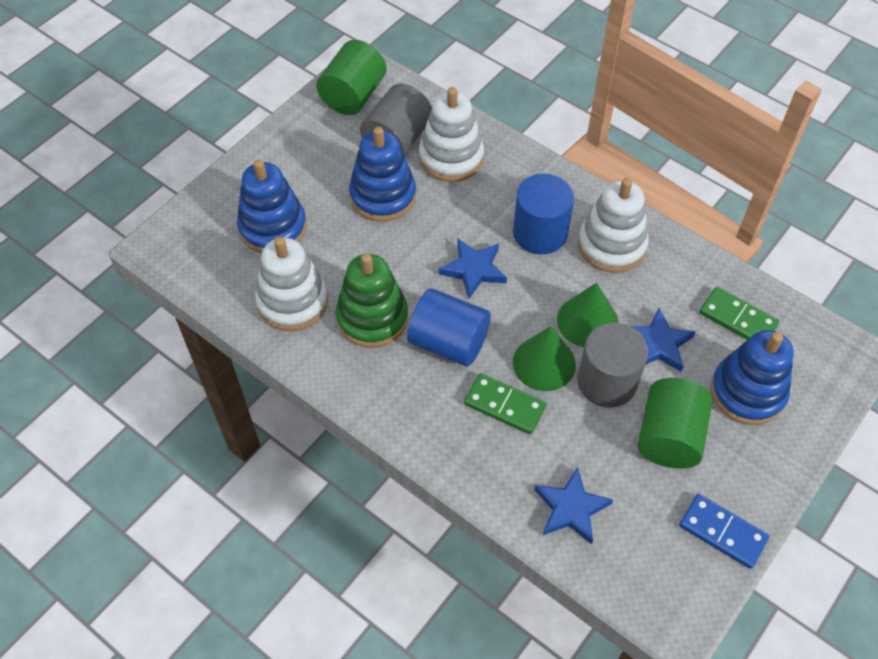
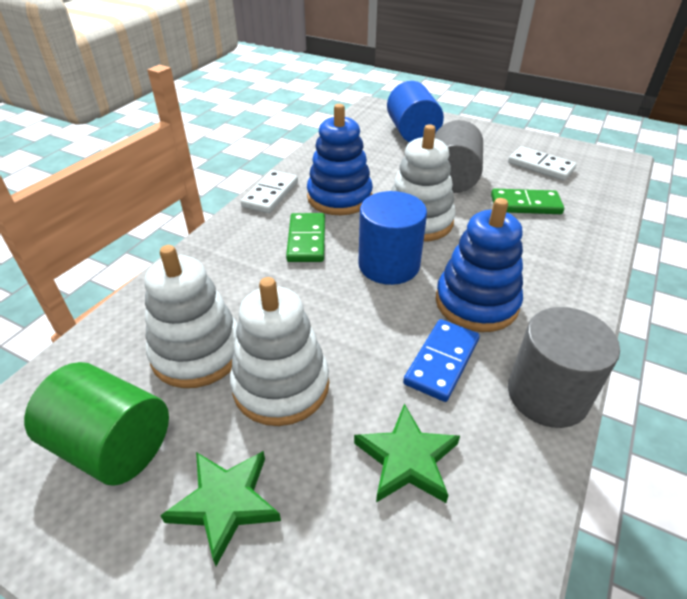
blue stacking toy: [237,159,307,253] [349,127,416,222] [711,330,794,425] = 3 -> [307,104,373,215] [436,198,523,332] = 2
blue star: [439,239,507,299] [534,467,613,545] [631,308,696,372] = 3 -> none = 0
green cone: [513,326,576,391] [557,283,618,347] = 2 -> none = 0
green cylinder: [316,40,386,115] [638,378,712,469] = 2 -> [24,362,169,486] = 1
green stacking toy: [335,254,408,348] = 1 -> none = 0
green star: none = 0 -> [160,451,281,566] [354,404,460,503] = 2
white domino: none = 0 -> [241,170,298,213] [508,146,577,180] = 2

